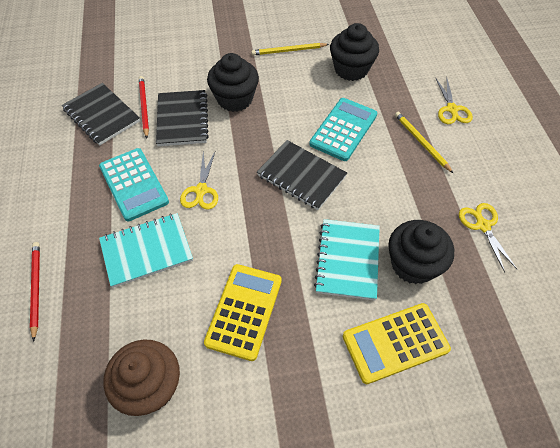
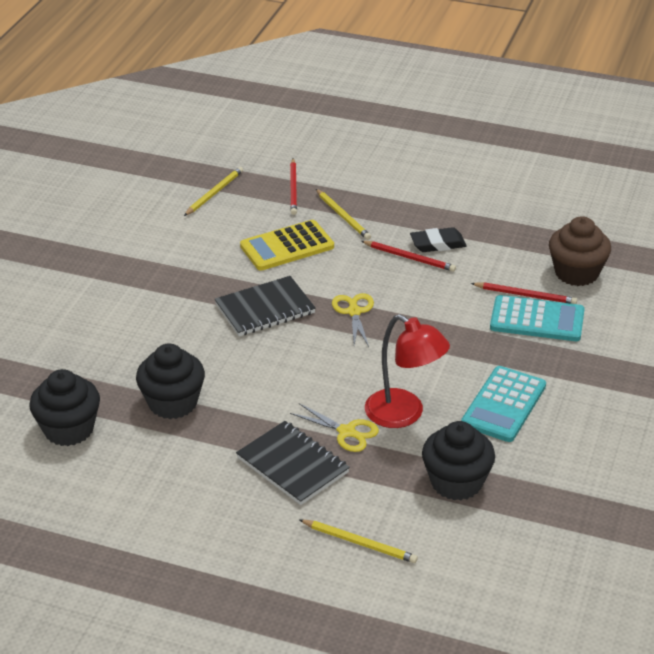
black eraser: none = 0 -> [410,227,467,252] = 1
black notebook: [62,83,140,145] [156,90,209,146] [257,140,347,210] = 3 -> [215,276,316,336] [236,421,350,505] = 2
red lamp: none = 0 -> [365,314,450,428] = 1
red pencil: [30,242,40,342] [139,76,149,138] = 2 -> [290,159,297,215] [361,241,456,272] [471,282,577,304] = 3
turquoise notebook: [99,213,193,288] [314,219,380,300] = 2 -> none = 0
yellow calculator: [204,264,282,361] [343,303,451,384] = 2 -> [240,220,334,271] = 1
yellow pencil: [251,43,329,55] [395,112,454,174] = 2 -> [184,167,243,216] [300,519,418,563] [316,189,371,240] = 3
yellow scissors: [180,152,218,210] [436,79,473,124] [459,203,517,273] = 3 -> [290,403,379,452] [332,293,374,347] = 2

